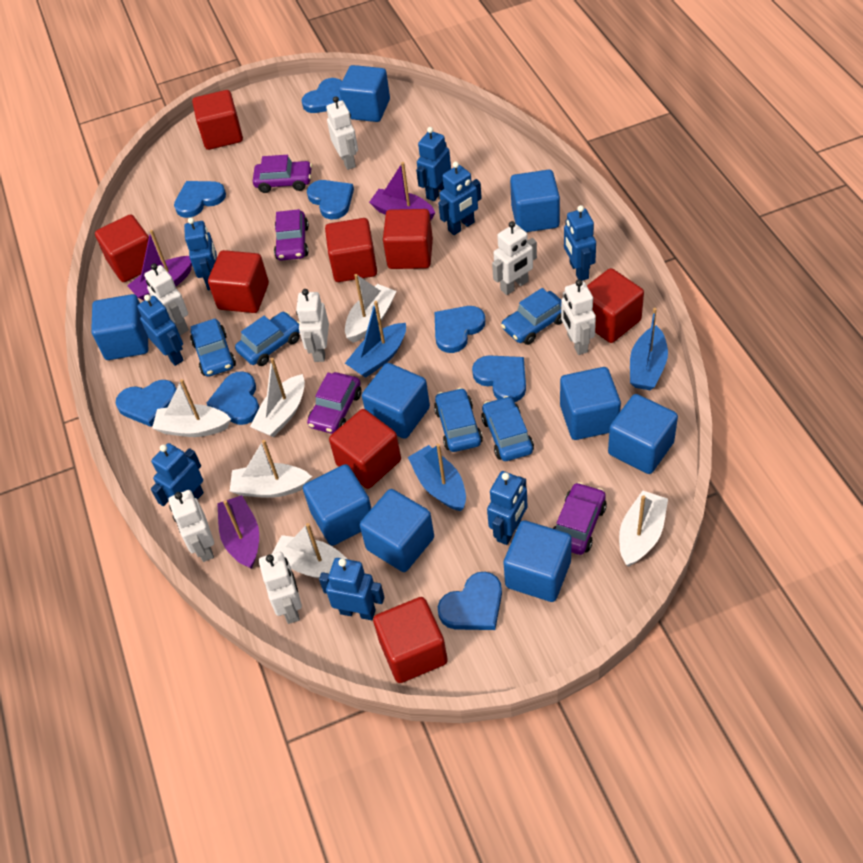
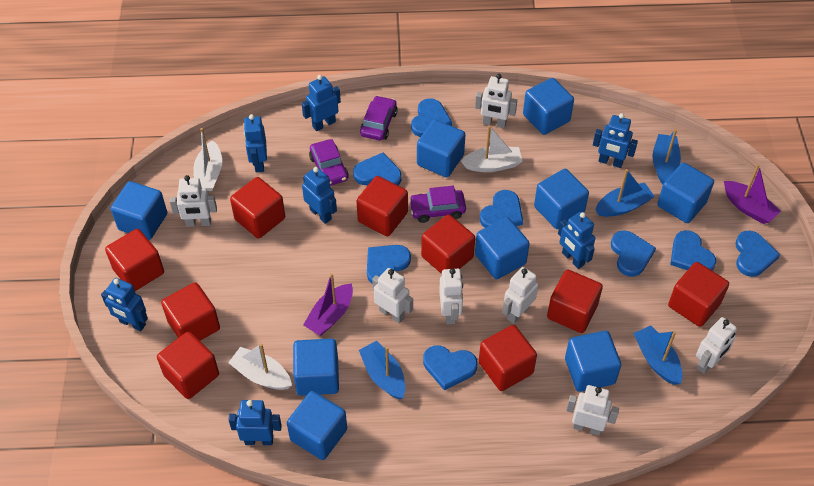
blue boat: [345,301,406,378] [408,444,466,511] [630,308,668,390] = 3 -> [359,341,405,400] [595,169,655,217] [633,326,683,385] [652,129,681,184] = 4
blue car: [190,318,236,377] [235,312,300,366] [434,388,483,452] [481,396,534,461] [501,288,563,345] = 5 -> none = 0
blue robot: [137,294,184,366] [151,443,204,506] [184,218,217,290] [319,558,384,620] [416,127,451,201] [438,162,482,235] [487,471,528,545] [564,205,596,281] = 8 -> [101,278,148,331] [228,400,282,445] [243,114,267,172] [302,75,341,131] [302,167,337,224] [558,212,595,269] [593,113,638,168] = 7
purple boat: [127,230,192,301] [217,495,259,569] [369,162,435,220] = 3 -> [303,273,353,336] [724,164,781,224] = 2
purple car: [253,155,312,193] [274,209,309,261] [307,372,362,434] [553,482,607,555] = 4 -> [309,139,349,186] [360,96,398,141] [409,186,466,223] = 3
red cube: [95,214,149,282] [192,90,243,150] [208,250,269,313] [325,218,377,282] [329,409,401,489] [373,597,448,683] [383,209,433,269] [587,268,644,343] = 8 -> [105,229,164,291] [157,331,219,399] [161,282,220,341] [230,177,285,239] [357,176,408,237] [421,215,475,274] [479,325,537,391] [547,270,603,333] [668,262,729,327] = 9
white boat: [152,379,231,437] [230,440,312,498] [250,358,305,437] [272,523,347,578] [345,274,396,343] [619,491,668,567] = 6 -> [193,128,222,191] [228,344,292,390] [461,125,523,172] = 3

